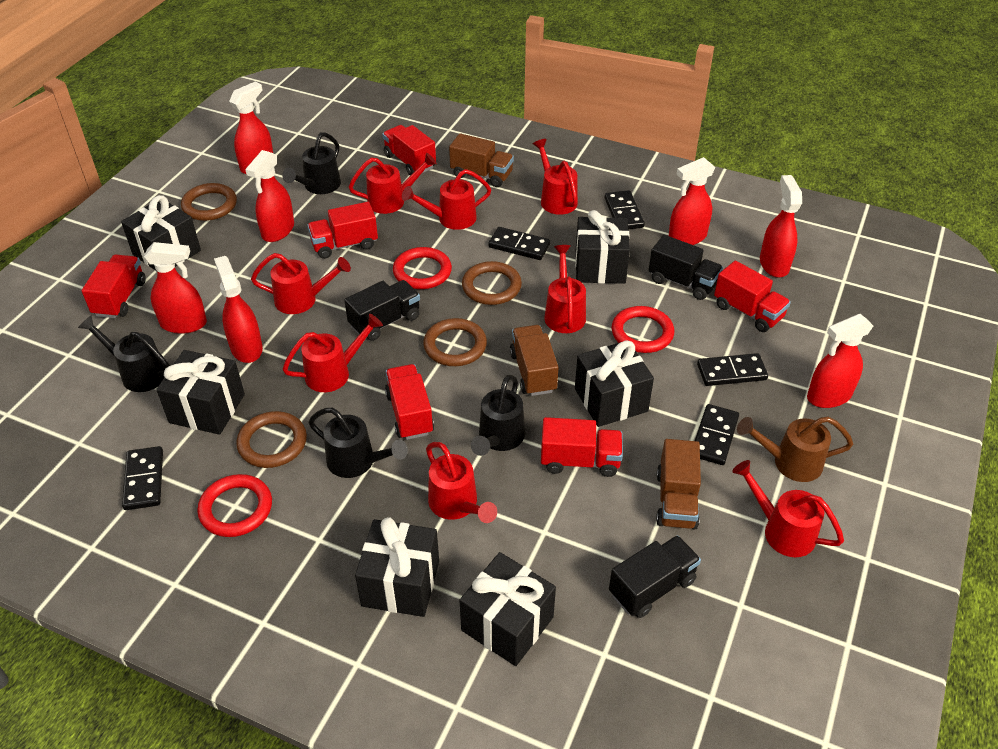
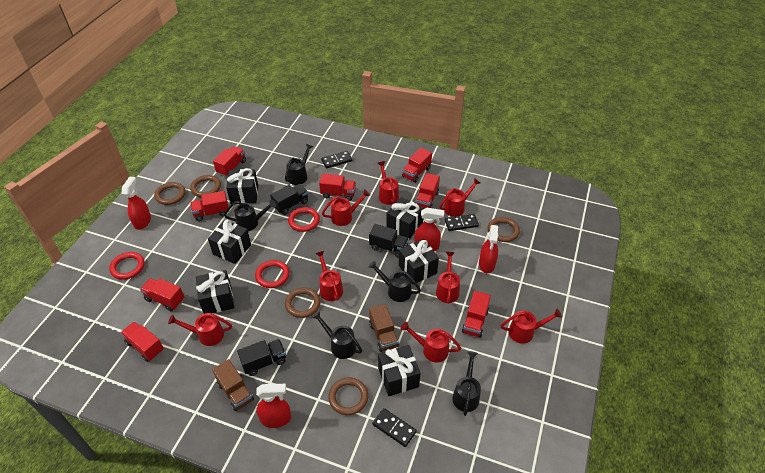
black domino: [122,446,163,510] [488,227,550,260] [605,190,645,229] [695,404,739,465] [697,353,768,386] = 5 -> [321,151,352,169] [372,408,417,447] [445,214,479,231] = 3
black watering can: [78,315,170,392] [282,132,341,194] [309,408,408,478] [471,375,525,456] = 4 -> [224,200,276,231] [285,144,313,185] [312,311,362,359] [368,261,421,302] [452,351,481,416] = 5
brown ring: [181,183,237,221] [236,411,307,468] [423,318,487,366] [462,261,522,305] = 4 -> [154,182,186,205] [190,175,221,197] [285,287,321,318] [328,377,368,415] [487,217,520,242] = 5
brown truck: [449,133,514,187] [510,325,559,396] [656,439,701,529] = 3 -> [212,359,254,411] [369,304,399,352] = 2
brown watering can: [737,416,853,482] = 1 -> none = 0
red spray bottle: [144,242,207,334] [214,256,263,363] [229,82,273,174] [245,150,294,242] [669,157,716,245] [760,175,802,278] [807,314,873,408] = 7 -> [122,177,151,230] [256,384,291,428] [414,208,444,251] [479,225,498,273] = 4
red truck: [81,255,146,318] [307,202,378,259] [382,125,436,176] [385,364,434,440] [541,417,623,477] [714,260,791,332] = 6 -> [121,322,164,362] [140,278,184,311] [190,191,229,221] [213,146,246,177] [319,174,356,201] [402,148,432,183] [415,173,440,209] [462,291,491,338] = 8

